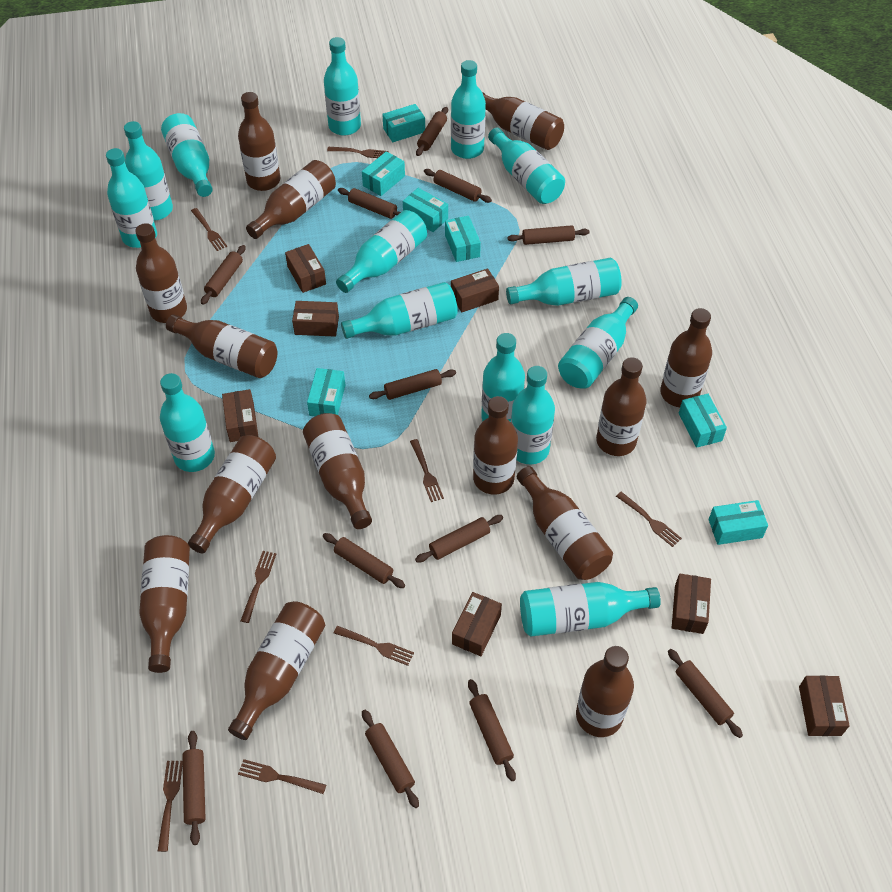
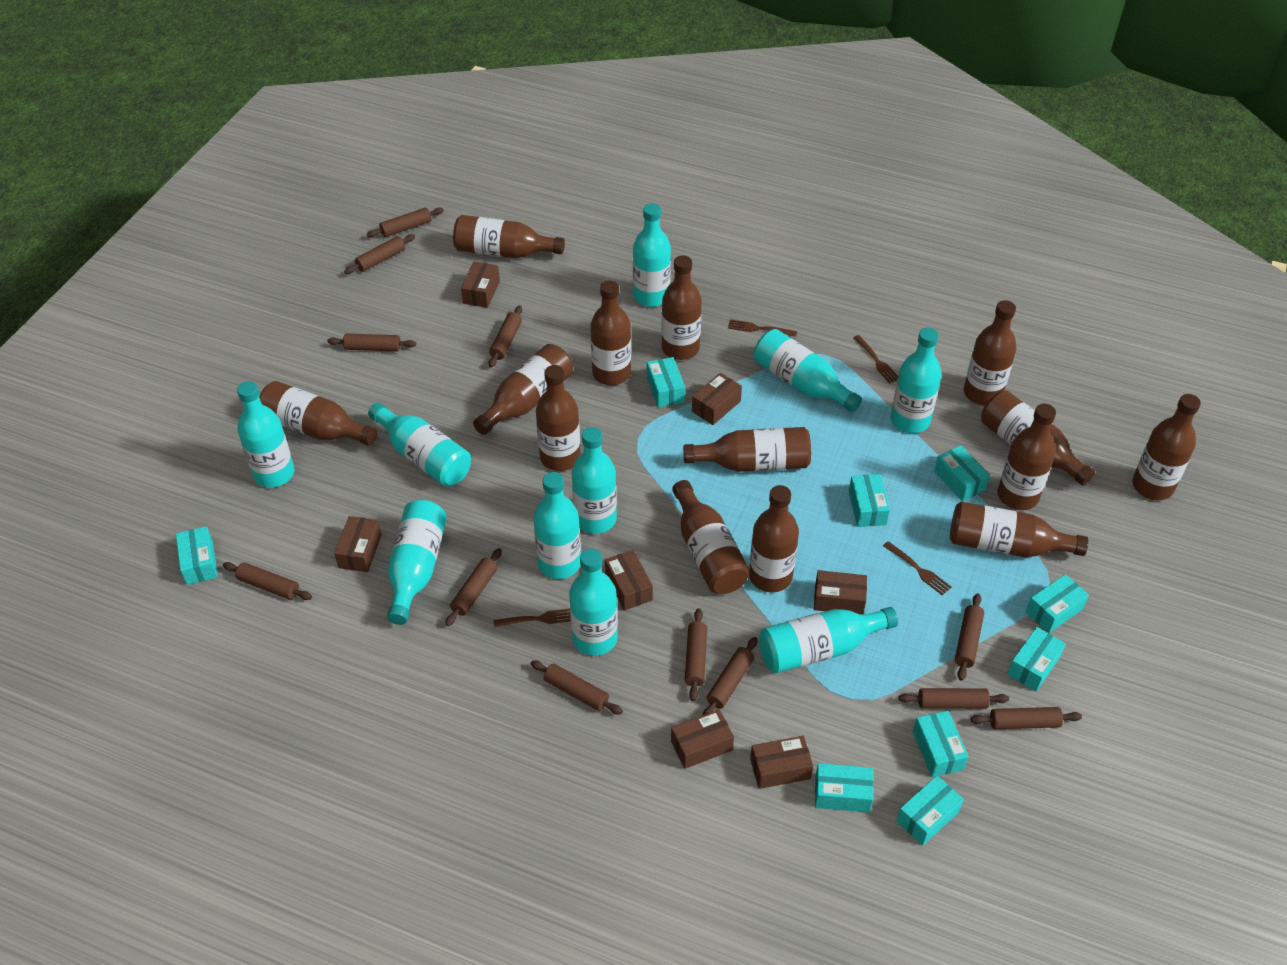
brown fork: [158,761,183,852] [191,208,227,251] [238,759,326,794] [241,551,276,623] [327,147,388,158] [334,626,414,666] [410,439,444,502] [616,492,682,547] = 8 -> [493,609,571,627] [728,319,797,337] [853,335,898,384] [883,541,951,595] = 4
turquoise bottle: [106,148,157,248] [124,121,173,221] [160,373,215,472] [161,113,213,197] [324,37,361,136] [336,210,427,293] [341,282,458,339] [451,60,486,159] [481,333,525,422] [488,127,565,204] [506,258,622,306] [511,366,555,464] [520,582,661,637] [558,297,638,389] = 14 -> [237,381,294,488] [368,402,471,486] [387,500,447,625] [533,472,581,579] [569,549,618,656] [572,427,617,534] [633,203,671,307] [754,329,862,412] [759,607,898,673] [891,328,942,433] = 10
turquoise box: [307,368,345,416] [362,151,405,196] [382,104,425,142] [403,188,448,232] [445,216,481,262] [679,394,727,448] [709,500,768,545] = 7 -> [176,526,218,585] [647,357,685,407] [815,763,874,813] [849,474,890,527] [896,776,964,846] [913,711,968,777] [934,445,990,502] [1007,627,1066,692] [1026,574,1089,633] = 9

